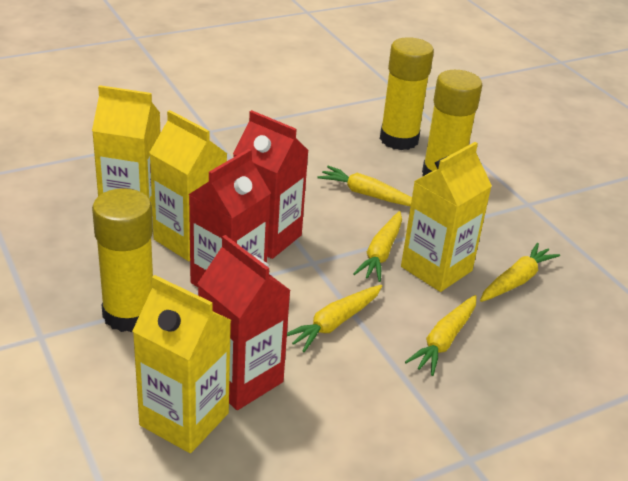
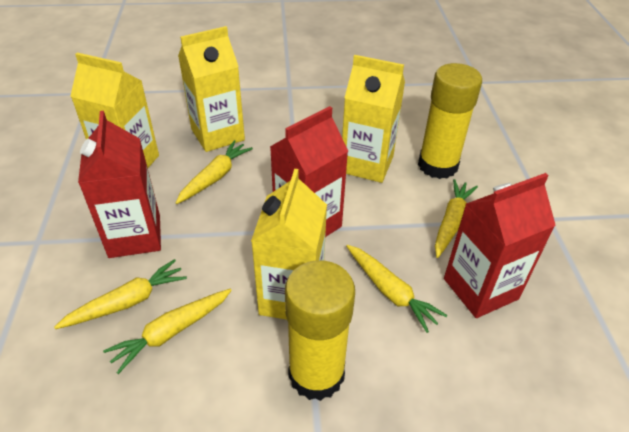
yellow glue stick: [92,188,153,332] [380,37,434,150] [422,70,482,176] = 3 -> [285,260,355,401] [418,63,482,179] = 2

